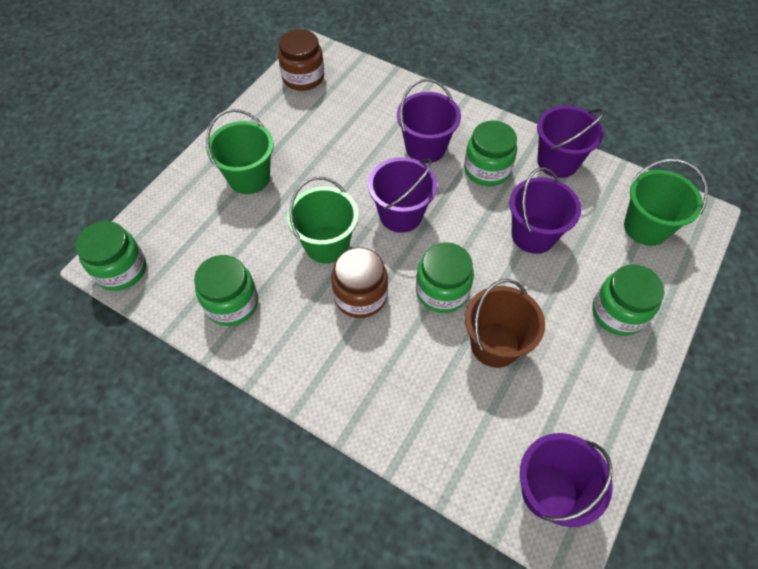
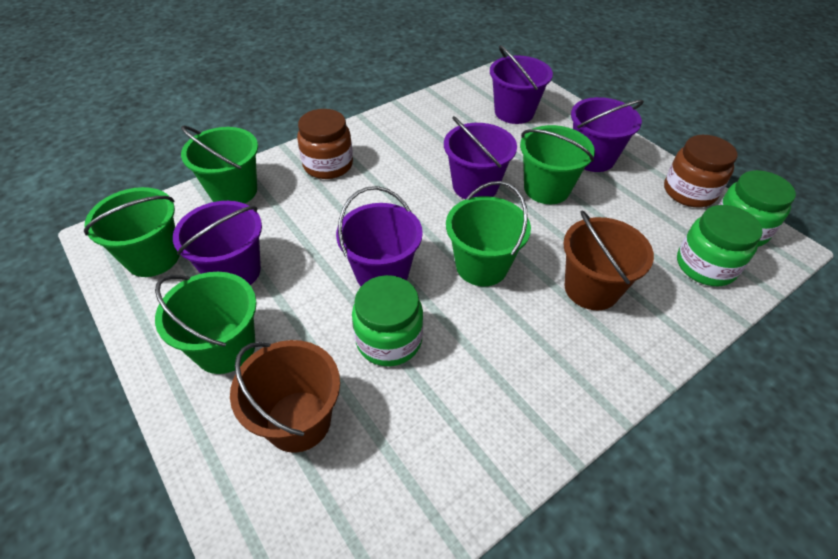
brown bucket: [465,279,545,368] = 1 -> [230,340,340,453] [563,211,654,310] = 2
green bucket: [206,109,274,194] [287,177,359,263] [624,159,708,246] = 3 -> [84,187,180,277] [155,272,257,374] [181,125,258,204] [446,181,531,286] [520,125,595,204] = 5
green jar: [76,221,146,291] [194,255,258,326] [416,242,474,313] [464,121,517,186] [592,264,665,336] = 5 -> [352,275,423,366] [677,205,763,286] [719,170,796,247] = 3

